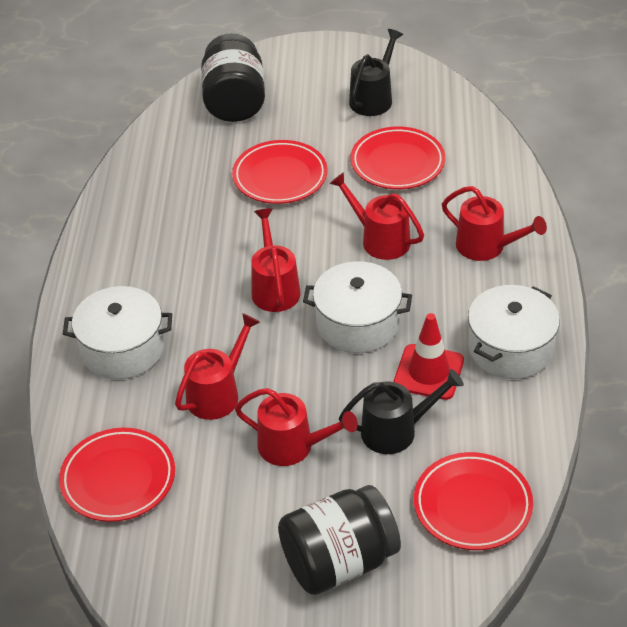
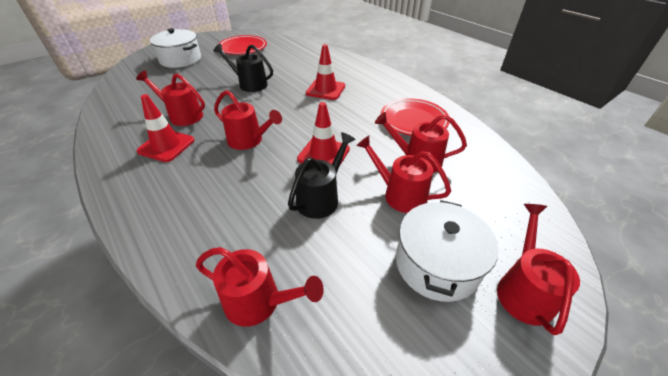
black jar: [201,33,265,122] [278,485,401,595] = 2 -> none = 0
red plate: [59,428,175,522] [232,140,328,204] [350,127,445,189] [414,452,533,550] = 4 -> [218,35,267,55] [381,98,450,136] = 2
red traffic cone: [394,313,464,400] = 1 -> [137,94,195,162] [297,102,350,165] [306,44,345,100] = 3
red watering can: [175,313,260,420] [235,388,358,466] [251,208,301,312] [329,172,424,260] [442,186,547,261] = 5 -> [136,71,205,126] [196,247,324,327] [214,90,282,150] [356,135,451,213] [375,112,467,173] [497,204,580,335] = 6
white pot: [63,286,172,379] [303,261,412,353] [468,285,560,379] = 3 -> [150,28,201,68] [396,200,499,302] = 2

